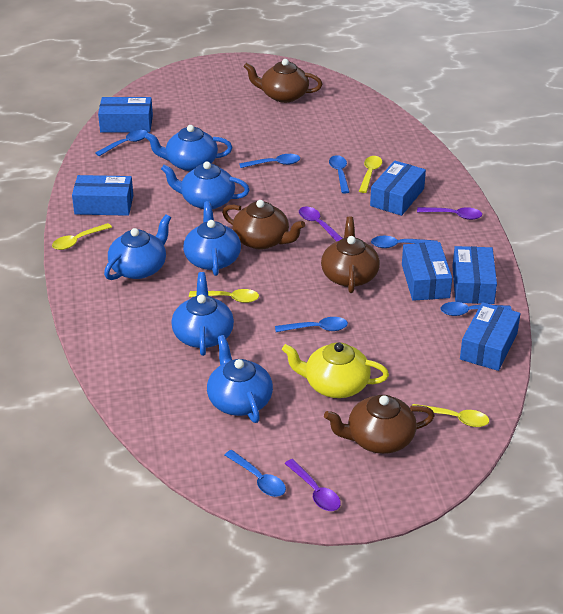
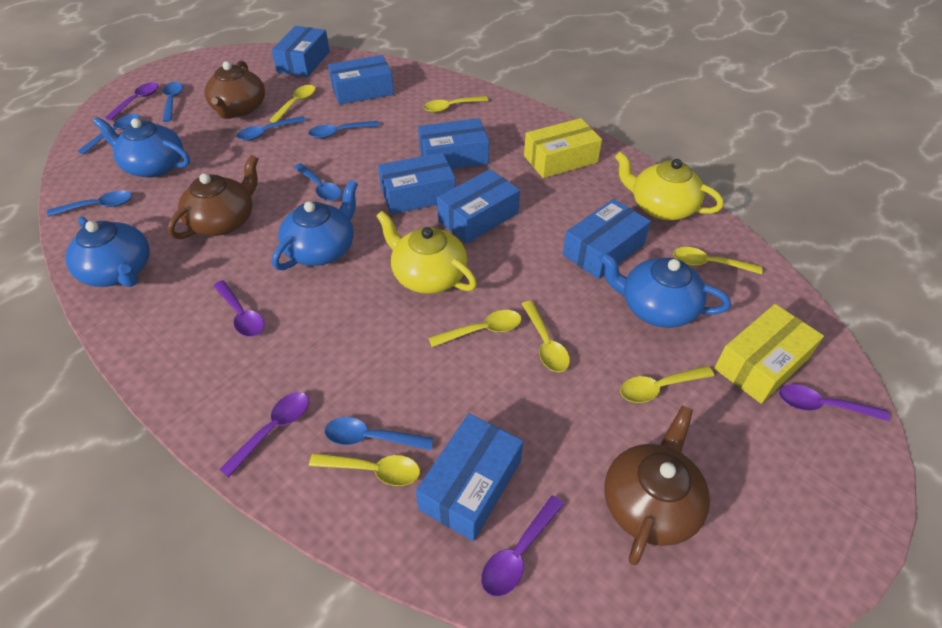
blue box: [72,175,133,216] [98,97,153,132] [370,160,426,216] [402,242,452,301] [452,246,497,304] [460,302,521,371] = 6 -> [271,26,330,77] [328,55,394,105] [378,152,456,214] [416,413,523,541] [418,118,489,169] [437,169,520,244] [563,199,651,279] = 7
blue teapot: [104,214,171,280] [145,125,232,171] [161,162,250,209] [171,272,234,356] [183,201,241,276] [207,335,273,423] = 6 -> [65,217,150,287] [93,117,190,178] [272,180,358,270] [599,252,731,328] = 4
brown teapot: [222,200,305,249] [244,59,322,103] [321,216,380,293] [324,395,435,454] = 4 -> [167,155,258,239] [205,61,265,119] [605,406,710,565] = 3
purple spoon: [284,459,341,511] [299,207,343,242] [417,207,482,220] = 3 -> [105,82,158,120] [213,280,265,337] [219,392,309,478] [481,495,564,597] [779,384,890,421] = 5
yellow box: none = 0 -> [524,118,602,178] [714,304,824,404] = 2
yellow spoon: [52,223,112,250] [189,289,259,303] [359,156,382,193] [412,404,489,427] = 4 -> [269,85,315,123] [309,453,420,486] [423,96,488,113] [428,310,522,347] [522,301,570,372] [620,366,714,403] [673,247,763,274] = 7
yellow teapot: [282,342,389,398] = 1 -> [376,211,477,294] [615,152,724,220] = 2

